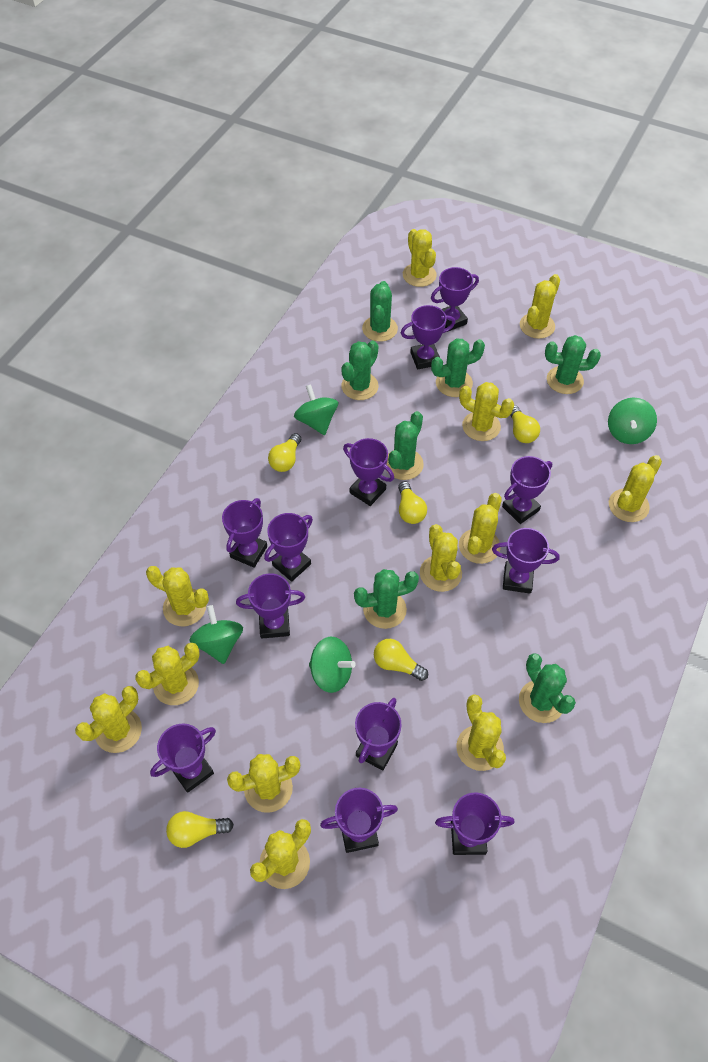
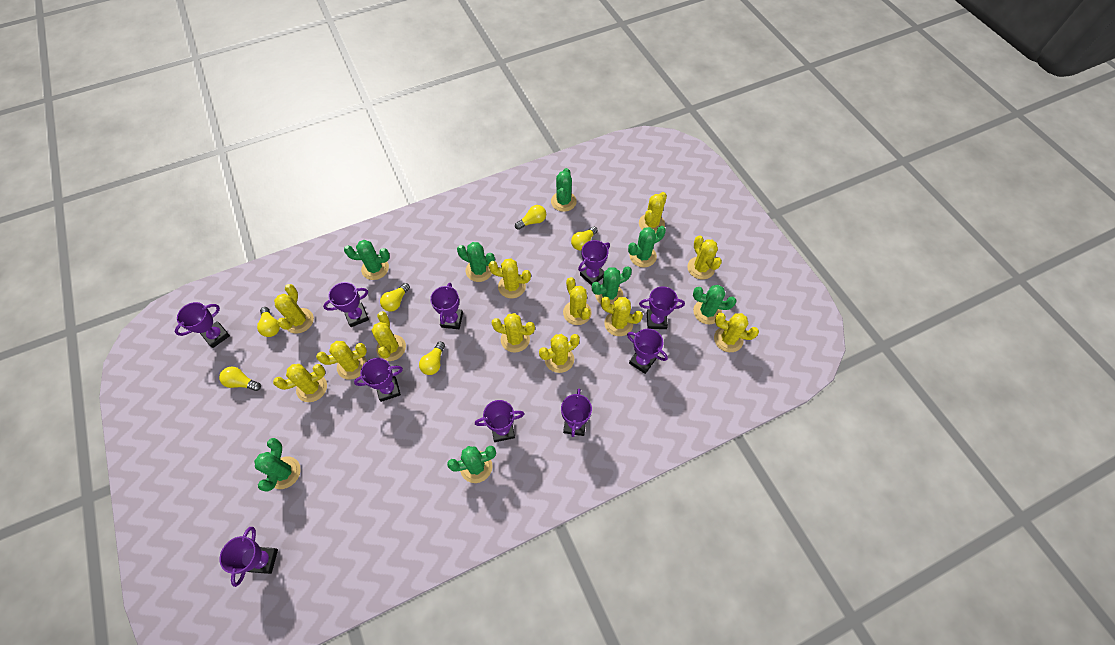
green cactus: [341,341,379,400] [354,569,419,629] [362,281,398,342] [387,411,424,480] [431,339,485,397] [519,653,576,723] [545,335,601,394] = 7 -> [254,438,301,492] [344,240,390,280] [447,446,496,483] [457,242,495,282] [551,168,577,212] [592,266,632,305] [628,226,666,268] [693,285,736,324] = 8
green spinning top: [189,605,243,664] [294,385,338,435] [309,637,356,693] [608,397,657,444] = 4 -> none = 0
purple trophy: [150,724,216,793] [222,498,267,568] [236,573,305,639] [264,513,313,582] [320,787,398,853] [343,438,394,506] [355,698,402,771] [401,305,455,369] [431,267,479,332] [435,792,515,855] [492,528,560,594] [502,456,552,524] = 12 -> [175,302,230,348] [219,527,278,587] [323,282,369,327] [354,358,403,402] [430,283,463,329] [475,400,525,442] [561,388,592,437] [578,240,610,286] [627,329,668,374] [639,286,685,329] = 10
yellow light bulb: [166,811,234,848] [268,433,301,472] [374,639,428,681] [398,481,427,524] [510,405,540,443] = 5 -> [219,367,261,391] [257,307,280,337] [380,283,410,312] [419,342,445,375] [515,205,546,230] [571,226,598,251] = 6

